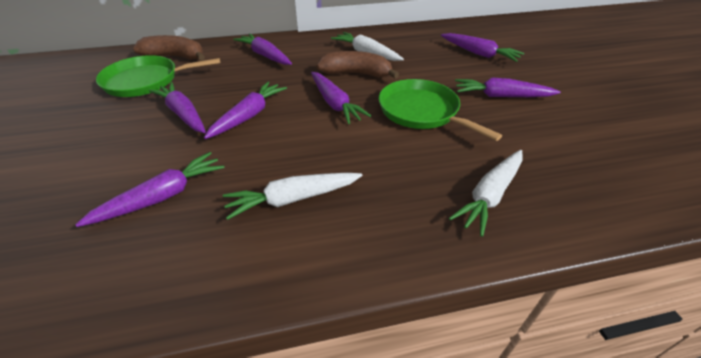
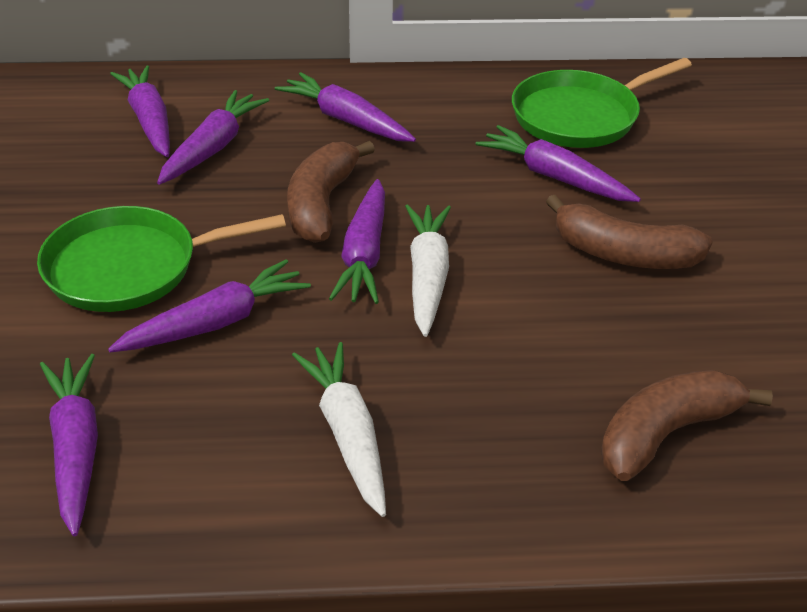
brown banana: [133,35,205,60] [317,51,399,79] = 2 -> [287,141,375,243] [546,195,713,269] [601,370,773,481] = 3
white carrot: [223,173,362,220] [331,32,404,61] [449,150,523,237] = 3 -> [292,342,386,517] [405,204,451,337] = 2

